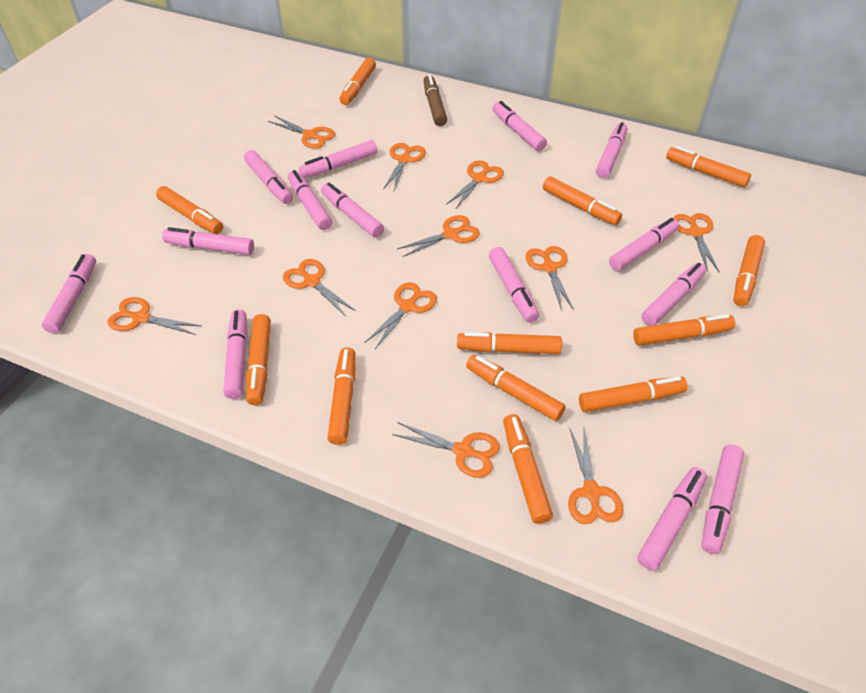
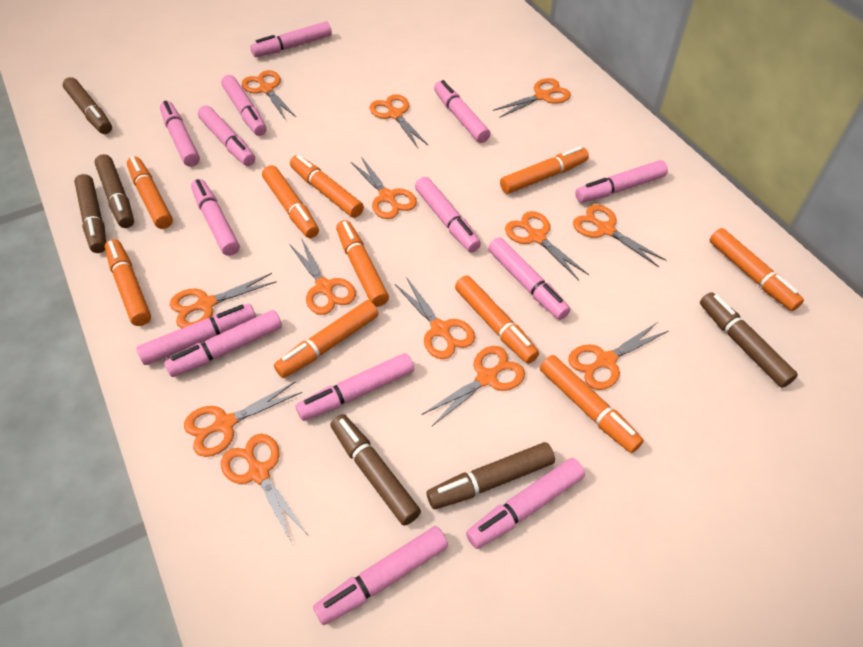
brown marker: [424,74,447,126] = 1 -> [63,77,112,134] [74,174,106,253] [95,154,134,228] [330,414,421,526] [427,442,555,509] [700,292,798,388] = 6
orange marker: [156,186,223,234] [246,314,271,405] [327,347,356,445] [339,58,376,105] [457,332,562,354] [466,355,566,421] [503,414,553,524] [543,176,622,225] [579,376,688,412] [633,314,736,346] [666,146,751,187] [733,235,765,306] = 12 -> [104,239,151,326] [127,156,173,229] [262,165,319,238] [274,300,378,378] [290,155,364,218] [336,220,389,307] [455,276,539,364] [500,146,589,194] [540,355,644,453] [709,228,804,311] = 10
orange scissors: [107,297,201,335] [268,115,335,149] [283,259,356,316] [364,282,437,349] [383,143,426,190] [392,422,500,478] [397,215,480,257] [446,160,504,209] [525,246,574,311] [568,428,623,524] [673,213,719,272] = 11 -> [170,273,277,328] [184,381,302,457] [221,434,308,544] [242,70,296,119] [289,238,356,315] [351,157,417,219] [369,94,429,148] [395,277,475,359] [421,346,525,426] [493,78,571,118] [505,211,589,280] [568,322,668,390] [573,205,666,267] = 13

